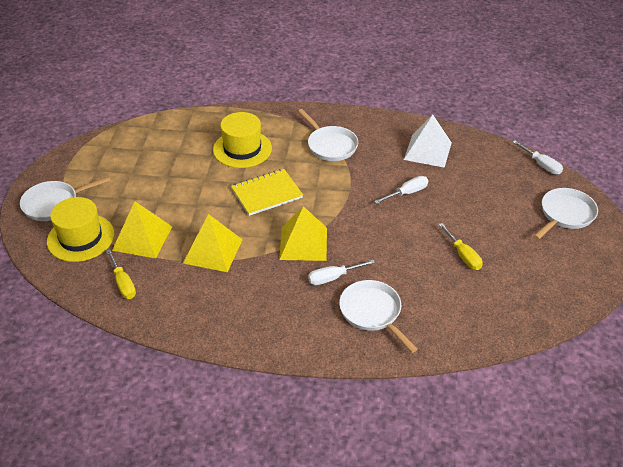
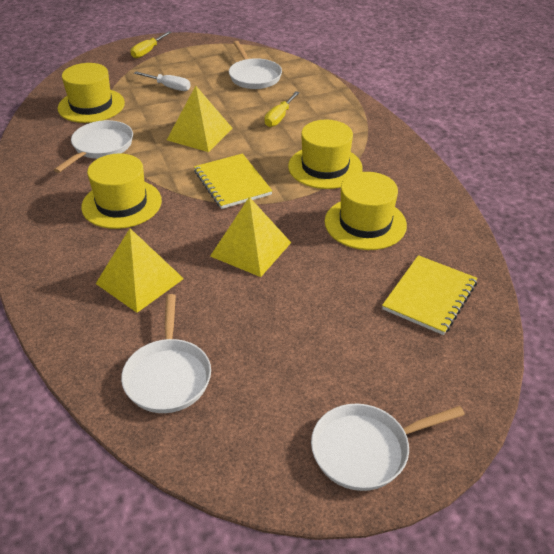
white pyramid: [404,115,452,168] = 1 -> none = 0
white screwdriver: [308,260,375,285] [374,176,429,204] [513,141,563,175] = 3 -> [134,71,191,91] = 1
yellow hat: [47,197,114,262] [213,112,272,168] = 2 -> [58,63,125,123] [81,153,162,229] [288,120,363,189] [325,172,407,250] = 4
yellow notebook: [231,169,303,216] = 1 -> [194,153,272,209] [382,255,478,335] = 2

